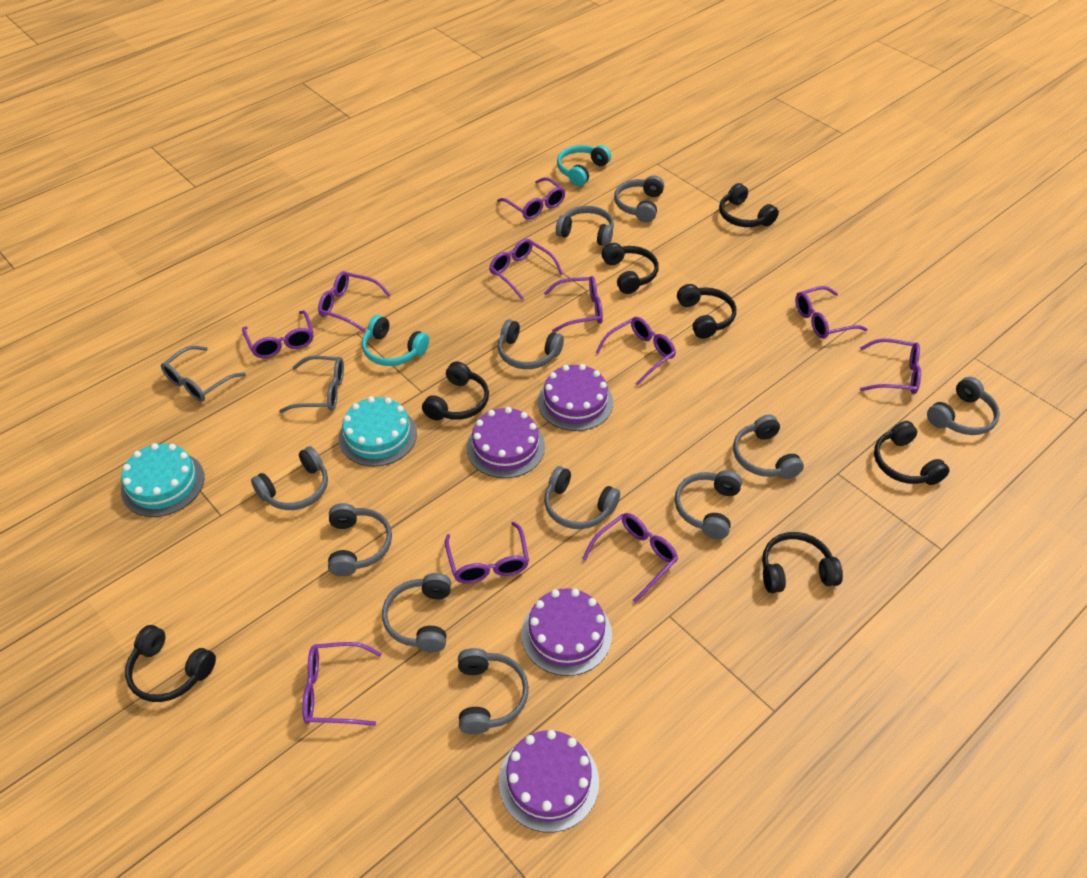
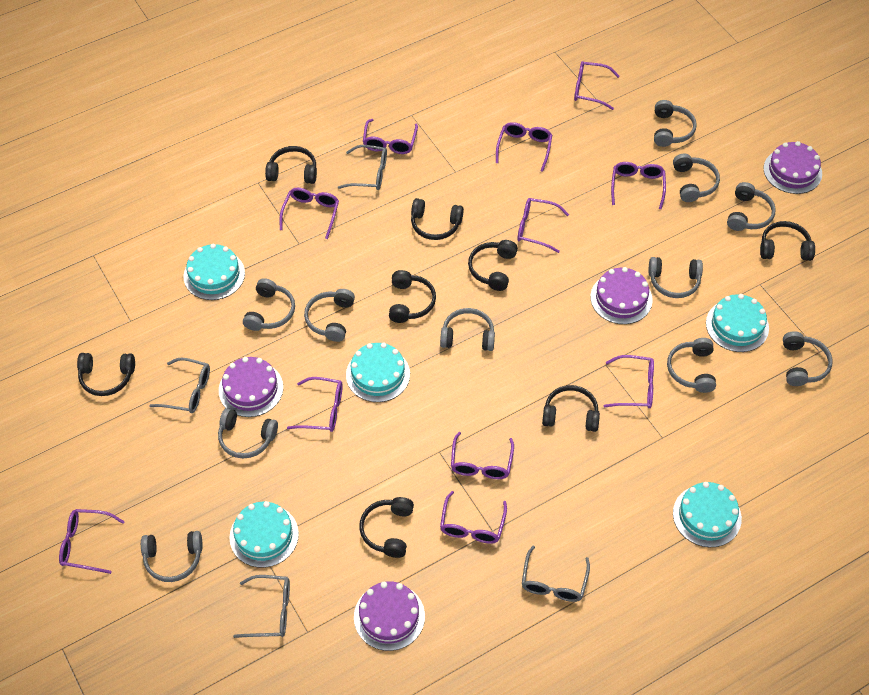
black headphones: [125,625,216,702] [422,361,489,420] [602,243,659,294] [677,284,736,339] [719,183,779,227] [762,532,843,593] [874,421,950,485] = 7 -> [77,353,135,396] [265,146,317,184] [359,497,414,558] [389,270,436,323] [411,198,464,240] [468,240,518,291] [542,385,600,432] [760,221,815,261] = 8
grey glasses: [161,346,246,402] [279,356,344,413] = 2 -> [149,358,210,413] [233,575,290,638] [338,145,387,190] [522,545,590,602] = 4
turquoise cake: [121,443,204,517] [339,397,417,466] = 2 -> [184,244,245,300] [229,501,299,568] [346,343,410,402] [673,482,742,547] [706,294,769,352] = 5
turquoise headphones: [362,315,429,366] [557,145,611,186] = 2 -> none = 0

